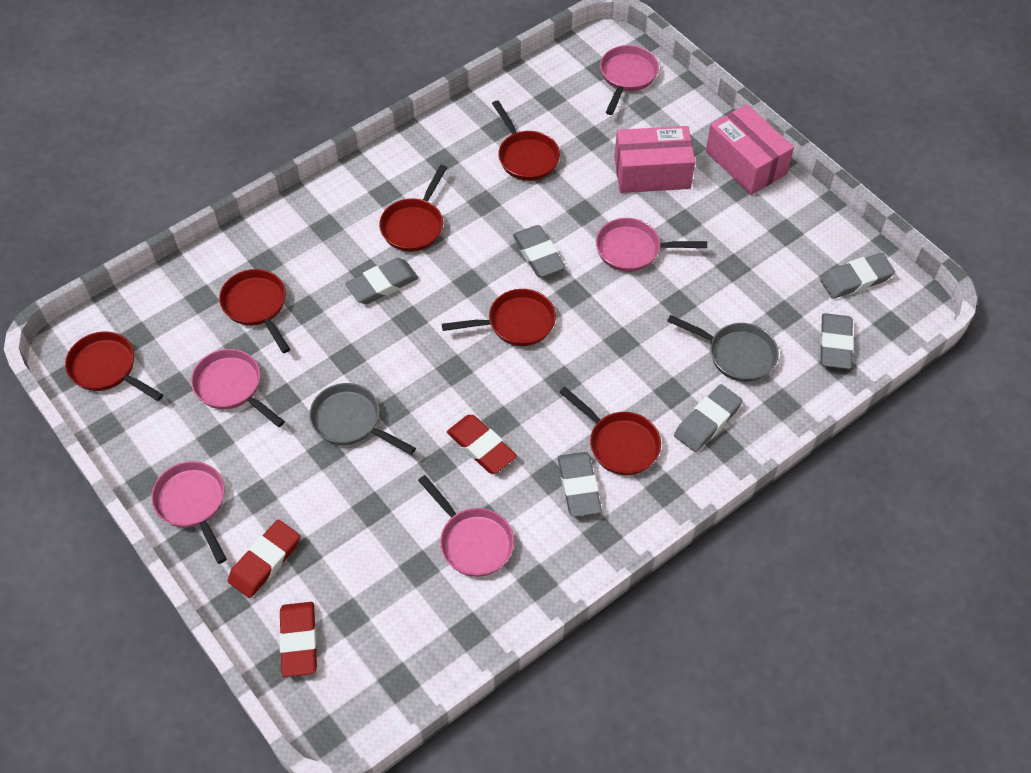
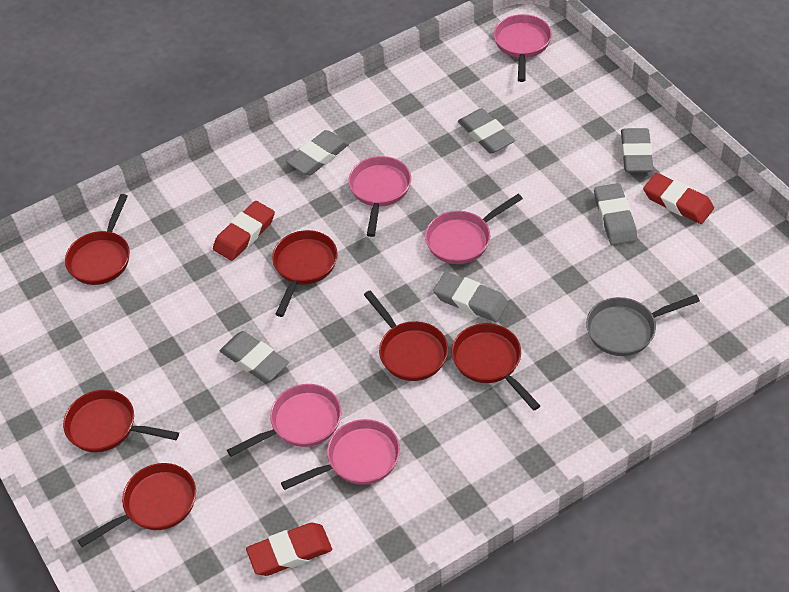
grey pan: [309,383,416,455] [667,315,779,382] = 2 -> [586,295,700,356] = 1
pink box: [614,126,695,193] [706,104,794,195] = 2 -> none = 0

